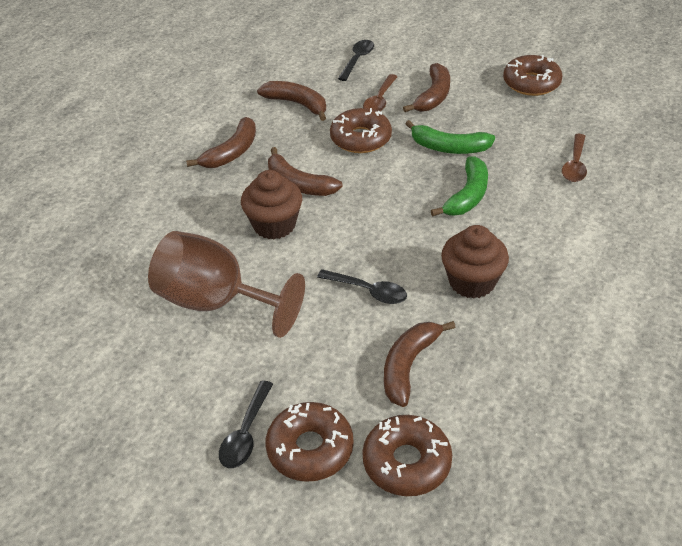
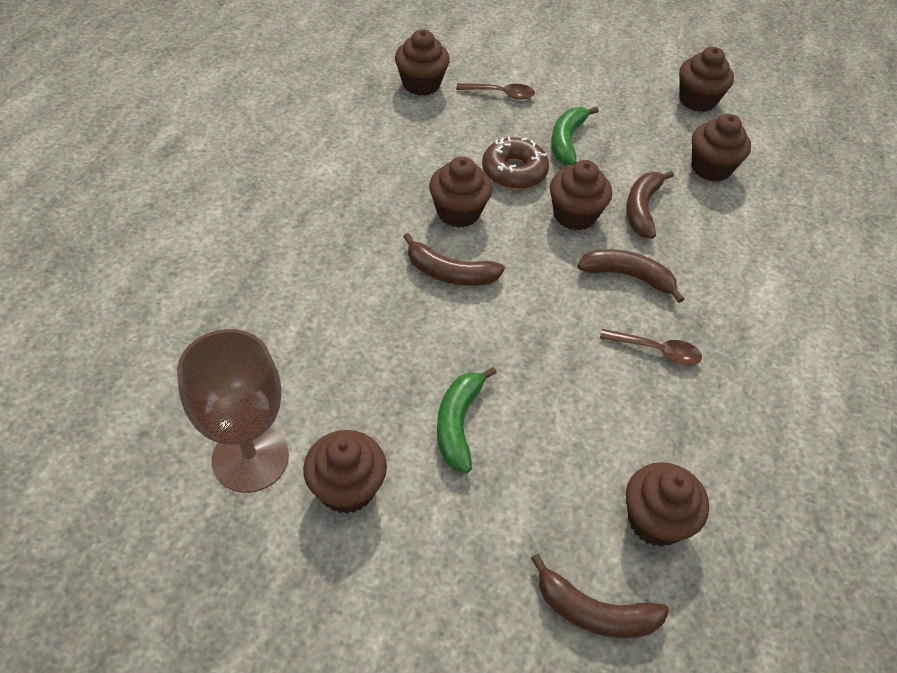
black spoon: [219,380,273,468] [317,269,407,304] [338,40,374,81] = 3 -> none = 0
brown banana: [186,117,256,168] [257,81,326,121] [268,147,343,196] [384,321,456,407] [403,63,450,112] = 5 -> [403,233,505,286] [531,554,669,638] [578,249,684,303] [626,171,674,239] = 4
brown cupcake: [241,170,302,239] [441,225,509,299] = 2 -> [303,430,387,514] [395,29,450,96] [429,156,492,228] [550,160,612,231] [626,462,709,547] [679,47,734,112] [692,114,751,182] = 7
brown donut: [266,402,354,482] [330,108,392,153] [362,415,452,496] [503,55,562,96] = 4 -> [482,137,549,189] = 1

